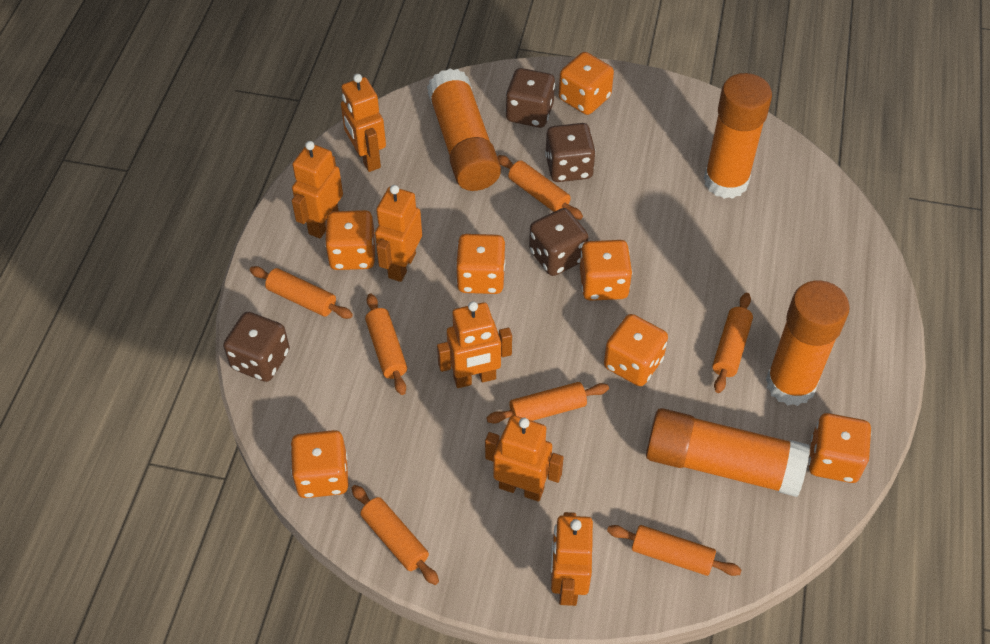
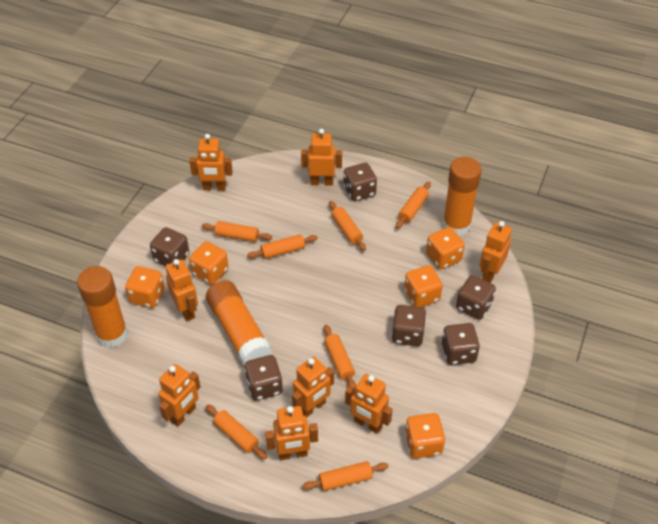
brown dice: [223,312,290,382] [506,68,555,128] [529,208,589,276] [545,123,596,182] = 4 -> [150,227,189,267] [244,355,283,401] [344,163,377,201] [392,305,426,346] [442,323,480,365] [456,275,496,320] = 6
orange dice: [290,430,348,498] [325,210,376,270] [456,234,506,294] [559,52,614,115] [580,240,632,301] [604,314,668,386] [809,413,871,483] = 7 -> [125,266,165,308] [189,241,229,285] [404,265,443,307] [405,413,445,459] [426,227,465,269] = 5
orange glue stick: [427,69,501,191] [646,408,810,497] [704,73,772,199] [766,280,850,406] = 4 -> [77,266,128,348] [206,280,272,366] [442,157,482,236] = 3
orange robot: [292,141,343,238] [341,74,386,172] [375,185,422,282] [437,301,512,388] [485,415,564,501] [551,512,593,606] = 6 -> [158,364,200,427] [166,259,198,321] [190,134,233,191] [265,406,318,460] [292,357,334,418] [301,129,342,186] [345,374,392,434] [480,221,512,283] = 8

